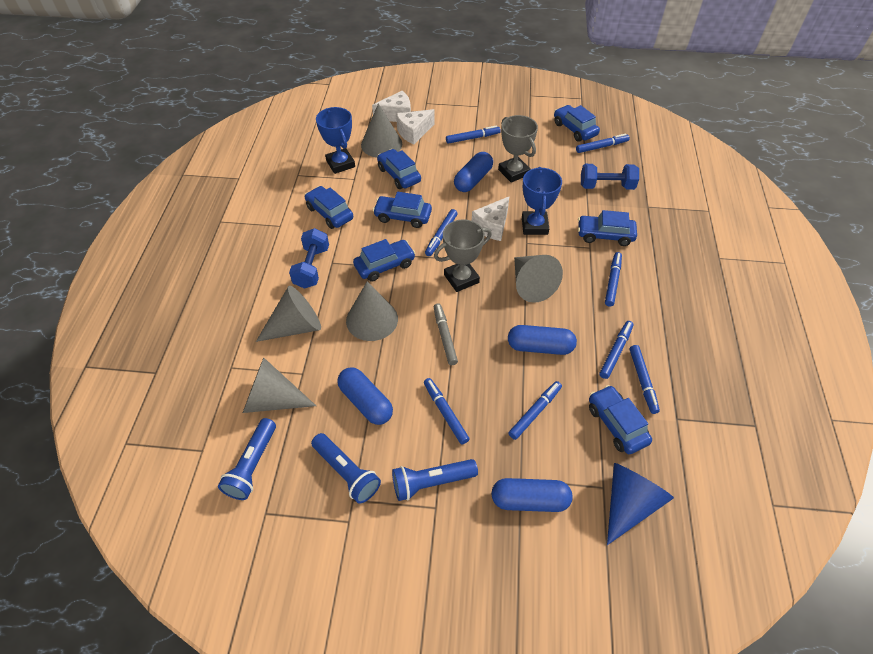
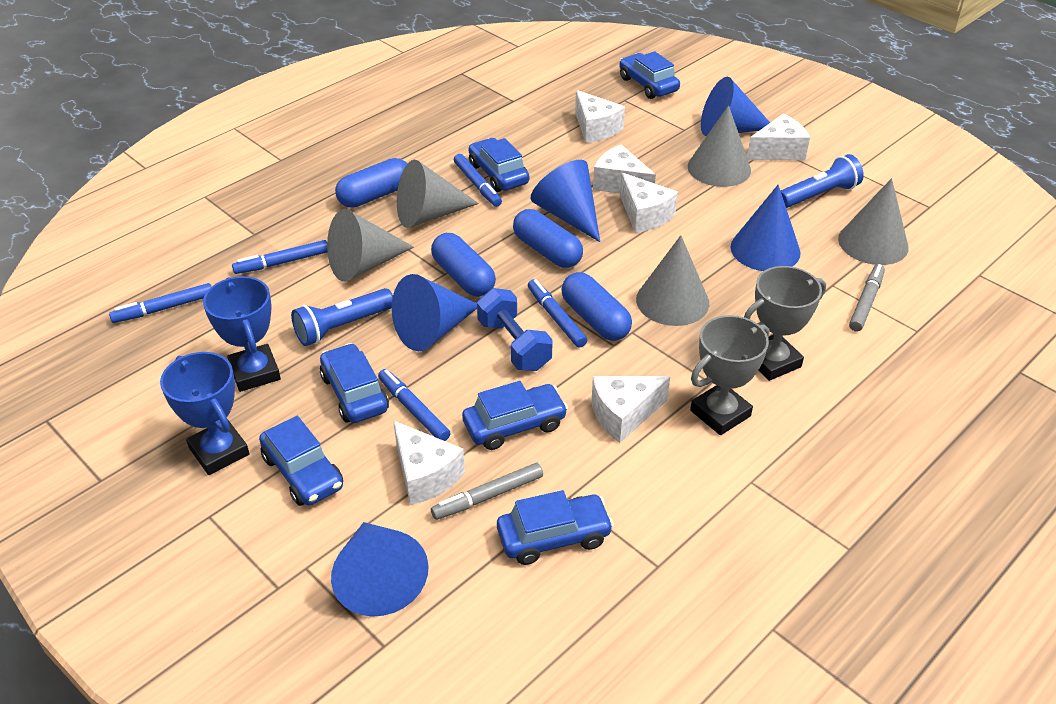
blue car: [304,186,353,229] [353,239,416,281] [373,192,432,228] [377,149,421,189] [554,105,600,142] [578,210,637,246] [589,385,652,454] = 7 -> [259,416,343,506] [320,343,389,423] [462,381,568,450] [469,138,529,192] [497,490,614,565] [619,51,680,99] = 6
blue cone: [607,463,674,545] = 1 -> [331,522,429,617] [392,274,477,351] [531,160,600,242] [701,77,770,136] [731,185,801,271] = 5
blue dumbbell: [289,228,329,289] [581,164,639,190] = 2 -> [477,288,553,371] = 1
blue flashlight: [218,418,276,500] [311,433,381,504] [392,459,478,501] = 3 -> [291,288,393,346] [780,154,864,208] = 2
blue marker: [424,378,469,444] [425,209,458,256] [446,126,501,144] [508,381,562,440] [576,134,630,153] [600,321,634,379] [605,252,622,307] [630,345,660,414] = 8 -> [109,283,212,323] [232,240,327,274] [378,369,451,441] [454,154,502,207] [528,279,587,348] = 5
grey marker: [434,303,458,365] = 1 -> [431,463,543,520] [849,264,885,331] = 2
white cheese: [372,91,411,122] [396,109,435,145] [472,197,509,241] = 3 -> [393,421,465,505] [575,90,625,143] [592,376,670,443] [593,144,656,194] [620,173,678,233] [747,114,810,160] = 6

